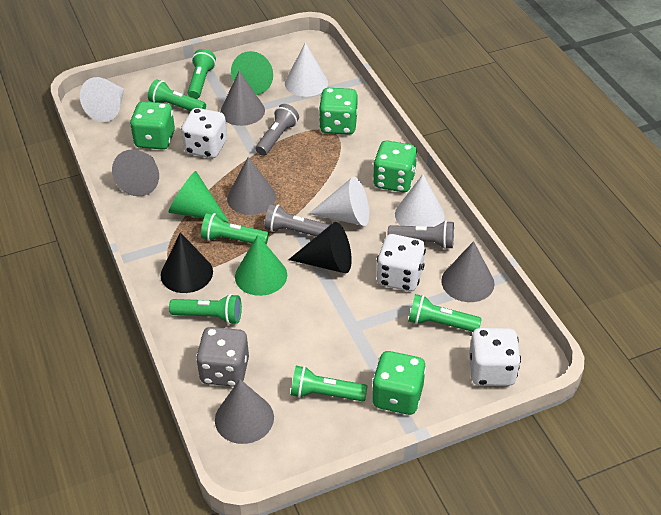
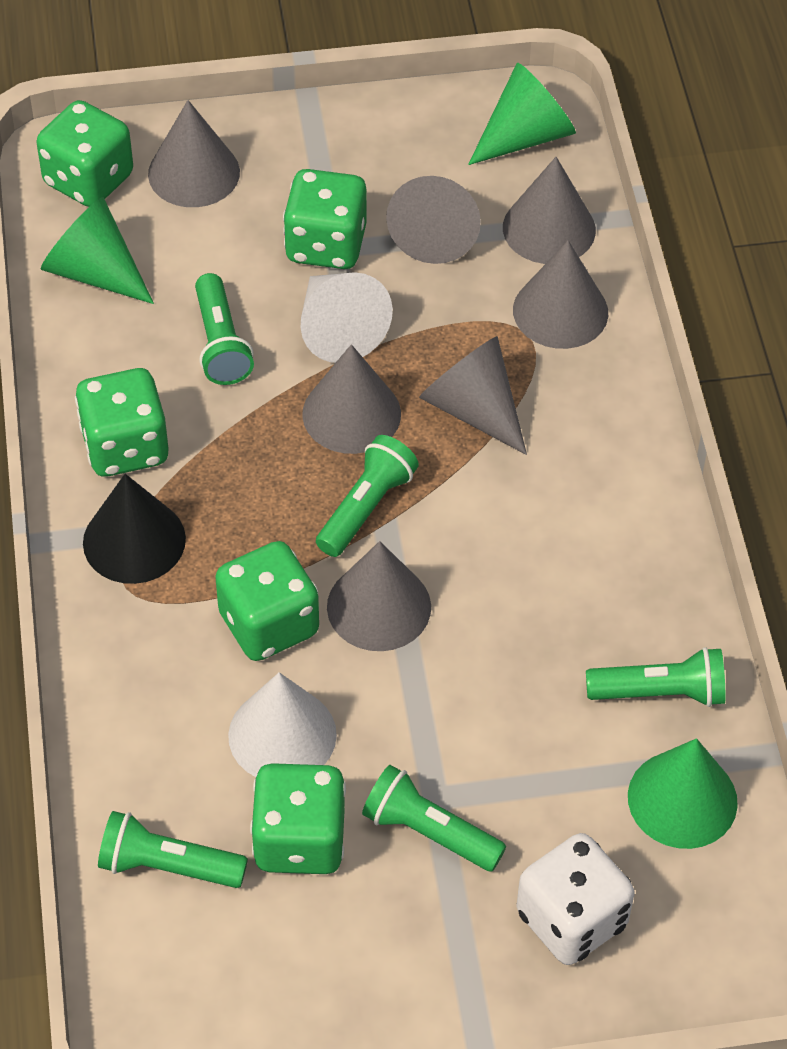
black cone: [161,232,213,293] [288,222,352,273] = 2 -> [83,474,186,584] = 1
green dice: [130,101,175,150] [319,88,358,135] [372,351,426,415] [373,141,418,192] = 4 -> [37,100,133,207] [75,368,169,477] [215,541,319,661] [250,763,346,874] [283,169,367,269] = 5
green flashlight: [148,79,206,111] [169,294,242,325] [188,49,216,99] [201,213,269,245] [291,366,368,401] [408,294,482,332] = 6 -> [98,811,248,888] [195,273,254,385] [316,435,419,557] [362,765,506,871] [586,647,726,707] = 5
grey cone: [112,149,159,196] [215,379,274,444] [220,71,265,126] [227,157,276,215] [441,241,495,302] = 5 -> [148,100,240,207] [302,344,401,454] [327,541,431,651] [386,176,481,264] [419,336,527,455] [503,157,596,264] [513,240,608,349] = 7
grey dice: [196,327,249,387] = 1 -> none = 0
grey flashlight: [256,104,299,156] [264,204,330,236] [387,221,454,249] = 3 -> none = 0
white cone: [80,77,124,122] [285,43,328,97] [309,177,369,226] [395,174,445,227] = 4 -> [228,672,337,777] [301,272,393,363] = 2
white dice: [181,108,227,158] [377,234,426,291] [469,328,521,386] = 3 -> [517,833,635,965] = 1

